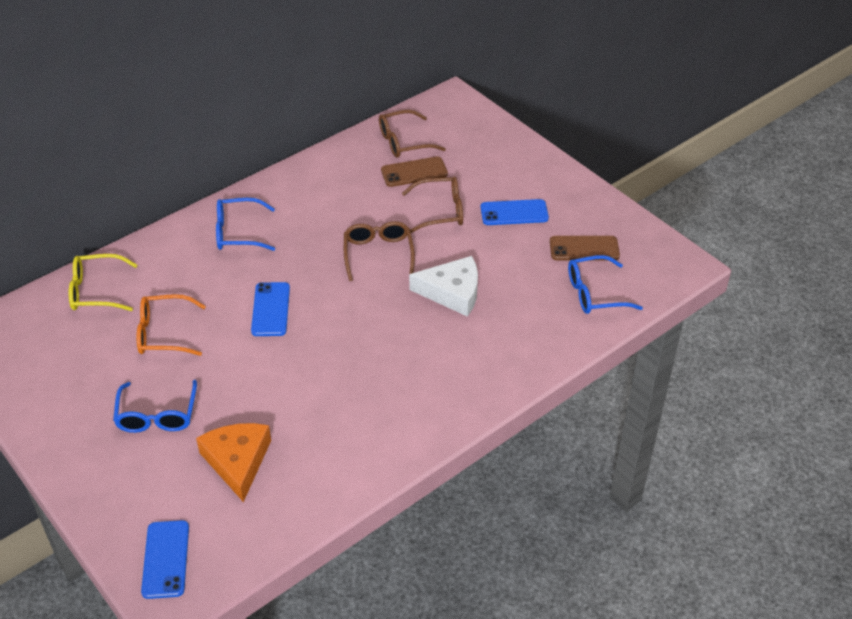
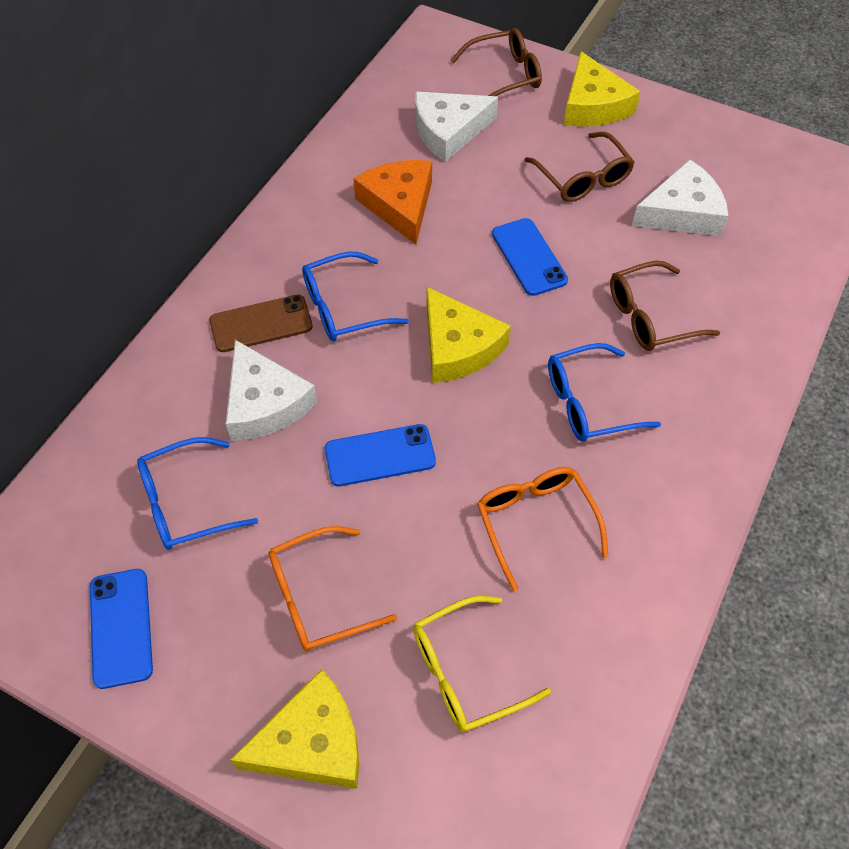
brown phone: [381,157,448,187] [550,236,620,260] = 2 -> [209,294,313,352] = 1
orange glasses: [136,294,206,356] = 1 -> [268,526,397,651] [477,467,608,591] = 2
white cheese: [409,256,478,317] = 1 -> [226,340,317,441] [416,92,498,162] [632,159,728,236] = 3
yellow cheese: none = 0 -> [230,669,359,789] [427,287,511,383] [564,51,640,127] = 3

